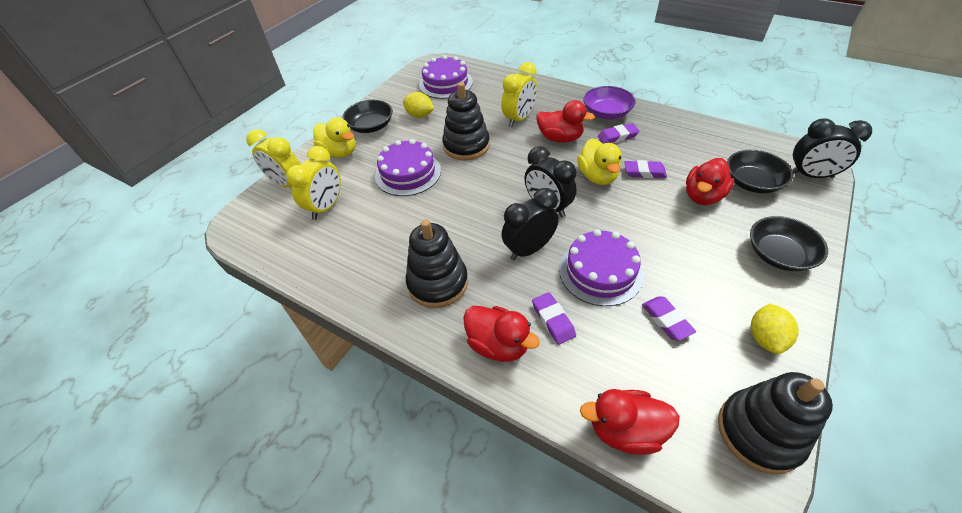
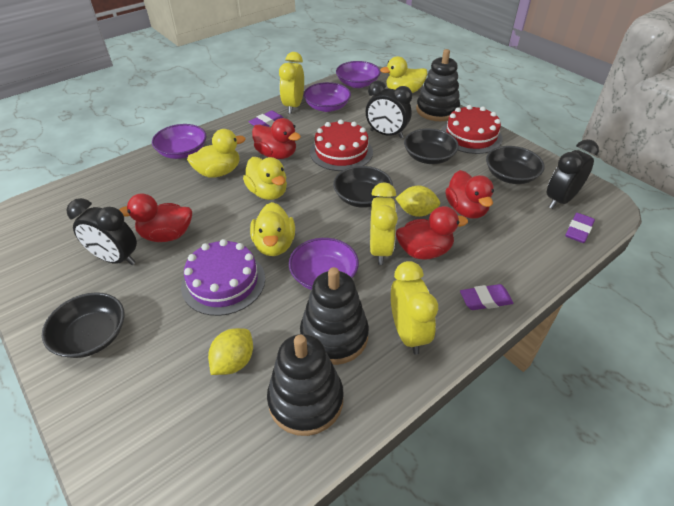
black bowl: [343,100,393,133] [727,150,793,193] [750,216,828,271] = 3 -> [42,292,125,358] [333,166,393,208] [404,128,459,164] [486,146,545,184] = 4
purple bowl: [583,86,636,119] = 1 -> [152,124,207,159] [289,238,359,290] [303,82,351,112] [336,61,380,88] = 4
purple cake: [375,139,441,196] [419,55,473,99] [559,229,644,306] = 3 -> [181,239,265,316] = 1
purple eraser: [532,292,576,345] [598,123,639,144] [625,160,667,178] [642,297,696,341] = 4 -> [249,110,284,127] [460,284,513,310] [565,213,595,243] = 3
red cake: none = 0 -> [310,119,373,171] [441,105,503,154] = 2
yellow duck: [313,117,355,158] [577,138,621,185] = 2 -> [187,129,246,178] [243,157,287,200] [250,202,295,256] [380,56,427,93] = 4

